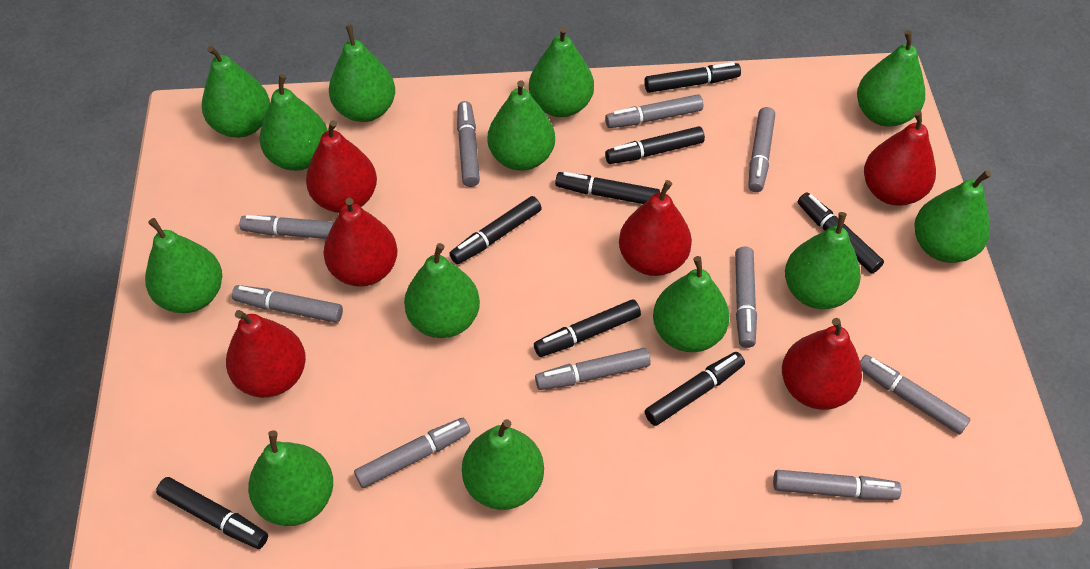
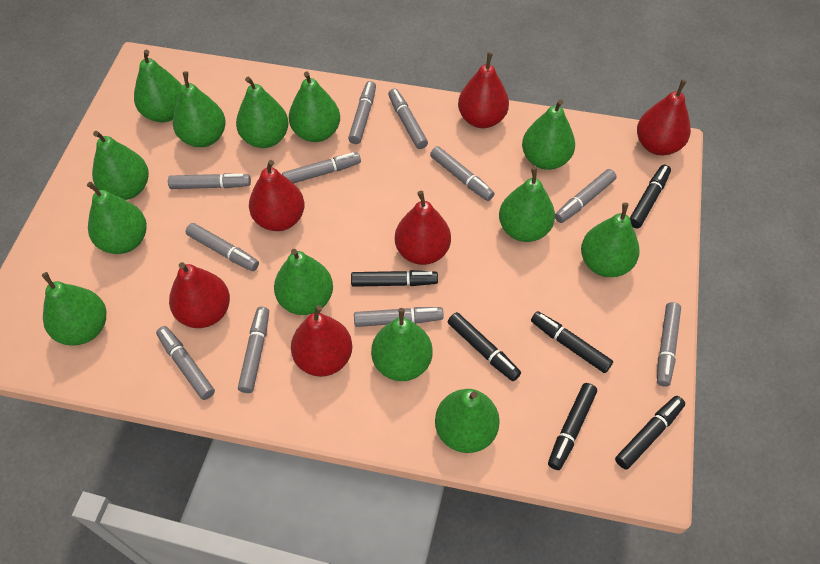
black marker: [156,477,268,549] [449,196,542,264] [534,300,641,357] [555,172,660,204] [605,126,705,164] [644,62,741,93] [645,352,745,426] [798,193,884,273] = 8 -> [351,270,438,287] [448,312,521,381] [531,311,613,373] [548,383,597,470] [615,396,685,470] [630,165,671,228] = 6
grey marker: [232,285,343,323] [240,215,334,239] [354,418,470,488] [457,101,480,187] [535,348,651,390] [605,94,703,128] [735,247,757,348] [748,107,775,192] [773,470,901,500] [860,355,970,434] = 10 -> [156,326,215,400] [168,173,251,189] [186,223,259,271] [238,307,269,393] [282,152,361,184] [348,81,376,144] [354,307,444,327] [388,89,428,149] [430,146,495,201] [555,169,617,223] [657,302,681,386] = 11

